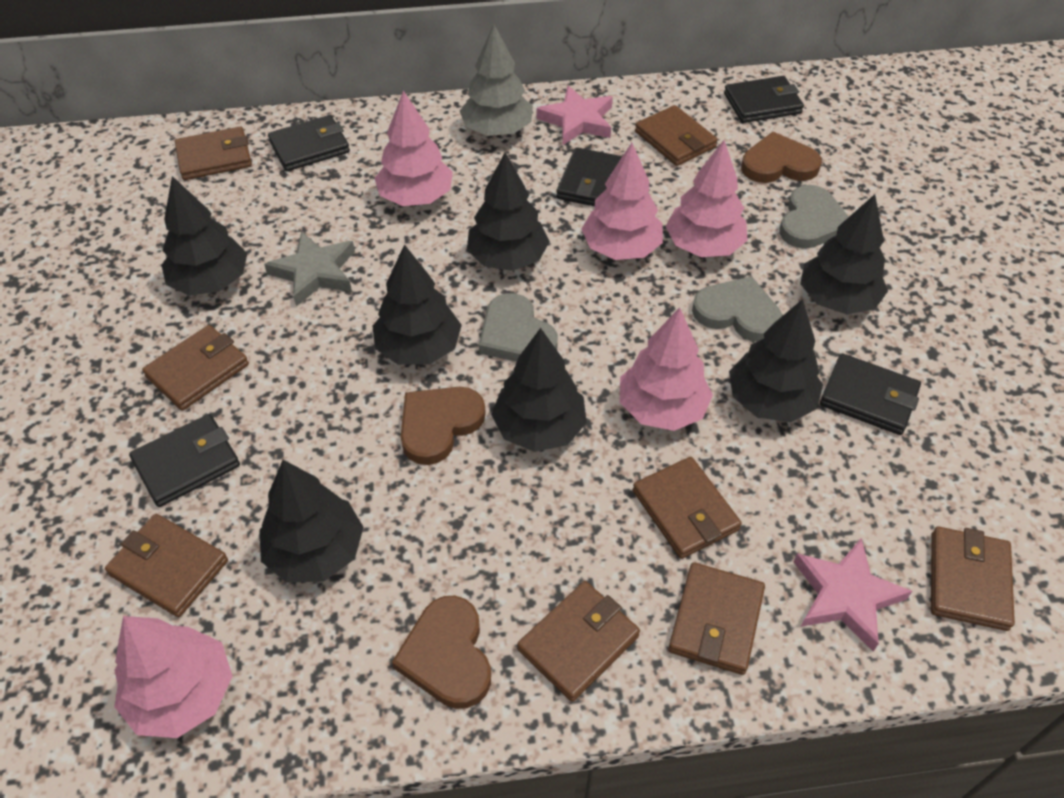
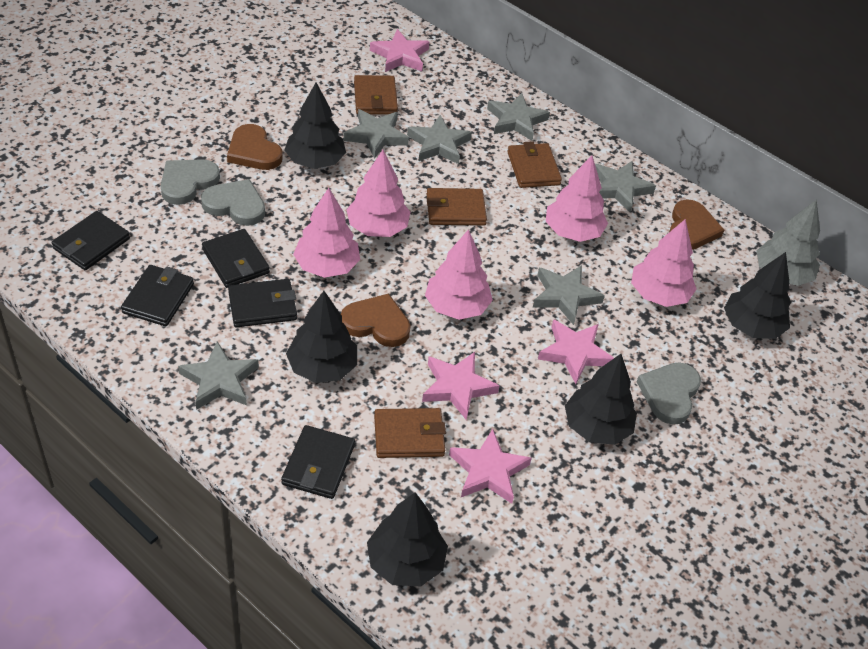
black tree: [162,176,248,296] [259,460,364,583] [373,244,462,365] [467,153,550,271] [491,328,587,452] [729,299,823,422] [800,194,888,314] = 7 -> [284,82,346,169] [286,291,357,383] [367,492,448,586] [565,354,637,445] [724,252,791,339] = 5
brown wallet: [105,514,228,617] [142,325,249,411] [175,127,252,180] [517,581,640,702] [633,457,742,559] [635,105,718,166] [668,562,765,675] [931,527,1015,631] = 8 -> [354,75,398,115] [374,408,446,458] [427,188,487,226] [507,141,562,188] = 4
grey star: [264,231,355,306] = 1 -> [178,341,259,410] [343,109,409,159] [407,115,472,164] [487,93,550,141] [533,265,605,325] [595,161,656,212] = 6
pink star: [537,86,613,145] [793,538,912,651] = 2 -> [370,29,429,72] [422,352,500,420] [449,429,532,504] [538,319,614,384] = 4

